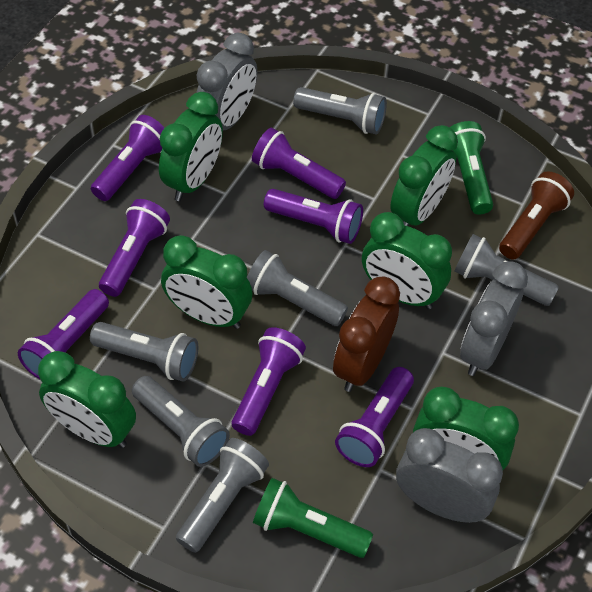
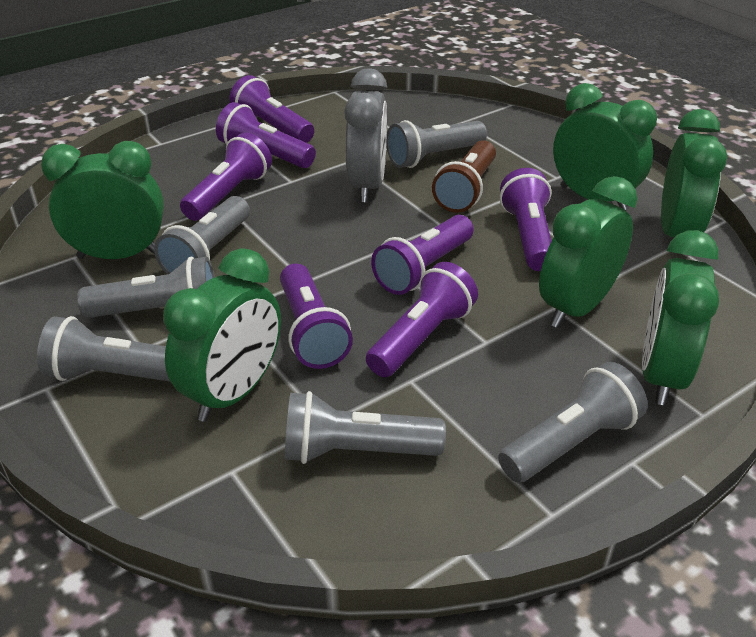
brown clock: [333,277,400,392] = 1 -> none = 0
green flashlight: [253,478,373,558] [450,121,493,215] = 2 -> none = 0
grey clock: [196,33,257,130] [396,428,503,523] [460,261,528,376] = 3 -> [344,68,387,203] = 1

